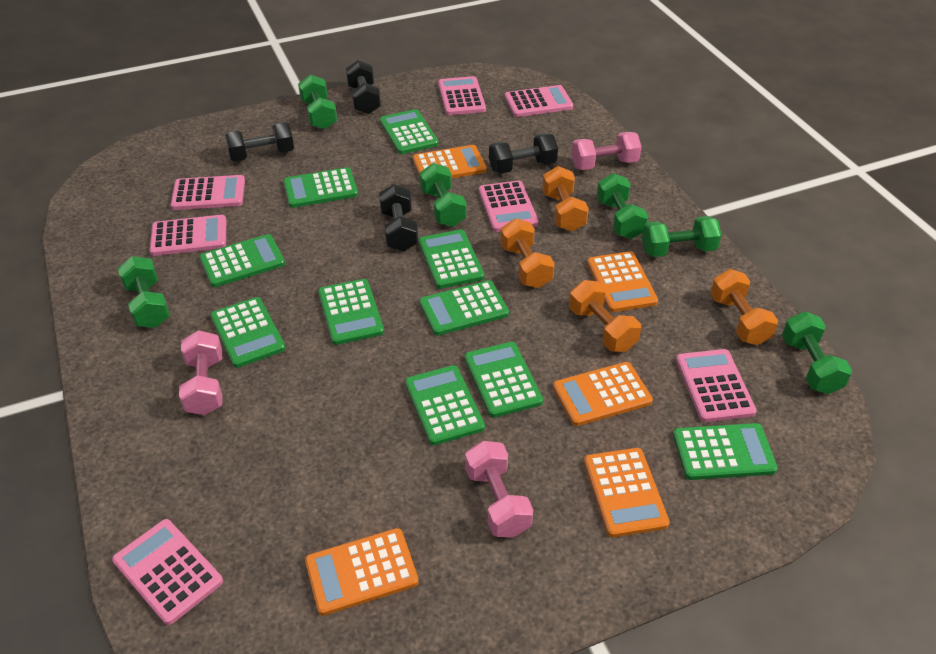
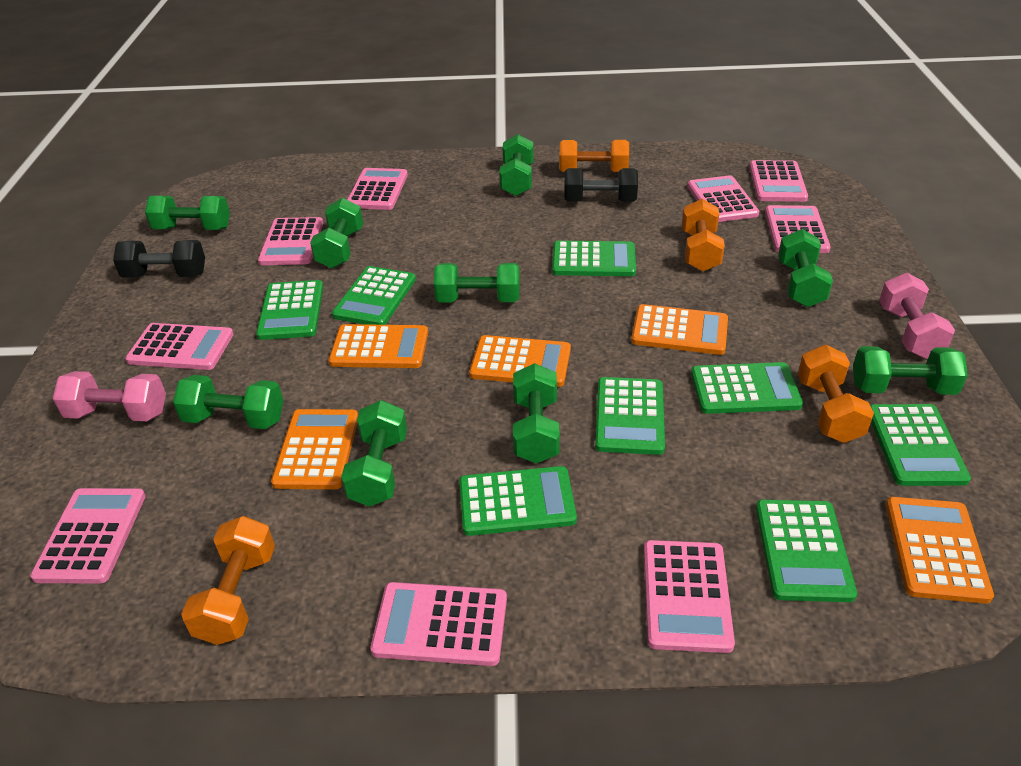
black dumbbell: [225,122,294,161] [346,60,381,114] [379,184,418,252] [489,133,558,174] = 4 -> [113,240,205,278] [564,168,638,202] = 2
green calculator: [199,234,285,287] [210,297,286,368] [283,167,358,208] [318,279,384,345] [380,109,439,154] [405,365,485,445] [419,229,484,289] [419,280,509,336] [464,342,543,418] [673,423,778,480] = 10 -> [256,280,323,340] [332,266,416,325] [459,466,577,536] [552,241,636,276] [595,377,665,455] [691,362,803,414] [756,500,857,602] [870,404,971,486] = 8
green dumbbell: [118,256,170,328] [298,75,337,129] [420,163,467,227] [597,173,648,239] [642,216,721,257] [782,311,852,394] = 6 -> [145,196,230,230] [173,375,283,429] [310,198,363,269] [341,400,407,507] [434,263,520,302] [499,134,534,196] [513,363,560,463] [778,229,833,307] [853,346,968,395] = 9
pink calculator: [112,519,223,625] [150,215,226,256] [171,175,245,210] [438,76,486,115] [479,180,539,232] [505,85,573,117] [676,349,757,422] = 7 -> [30,488,146,584] [125,323,234,370] [258,217,323,265] [347,168,408,210] [370,582,507,666] [644,540,735,653] [687,175,759,222] [749,160,808,202] [765,205,831,253] = 9
pink dumbbell: [179,330,222,415] [465,441,533,537] [571,132,642,170] = 3 -> [53,371,166,421] [879,273,955,359] = 2

